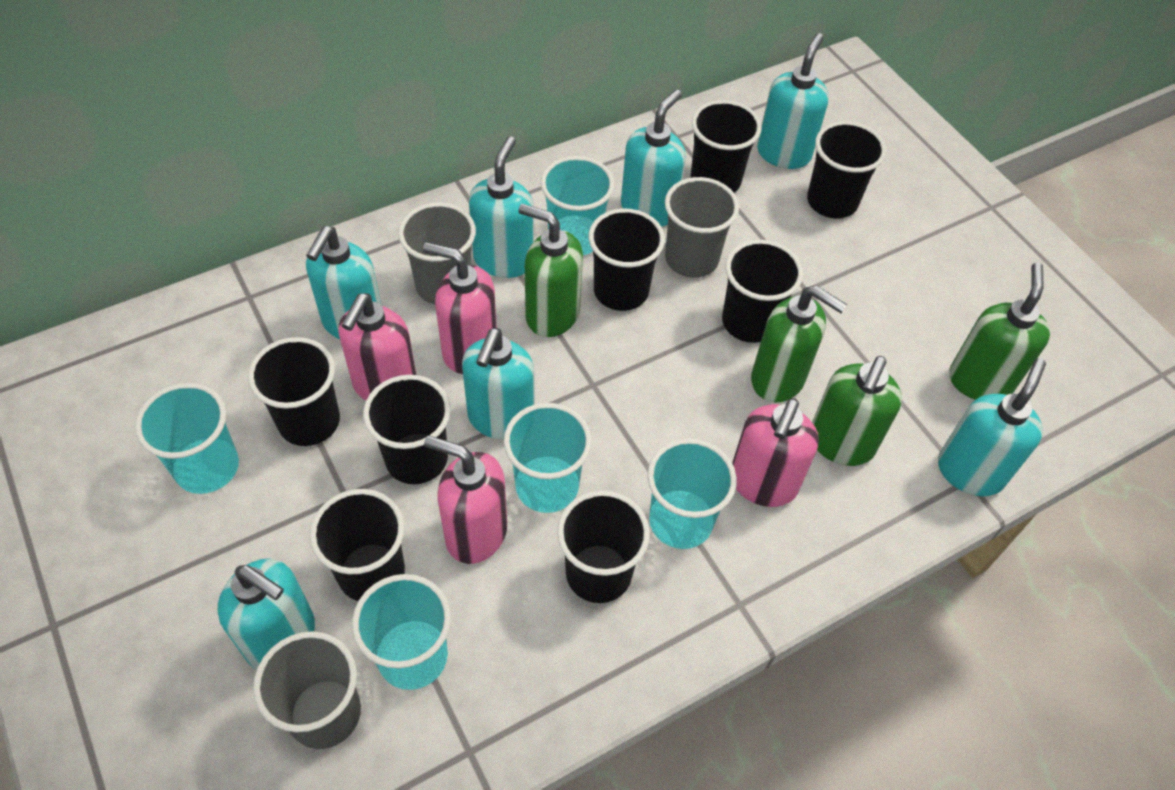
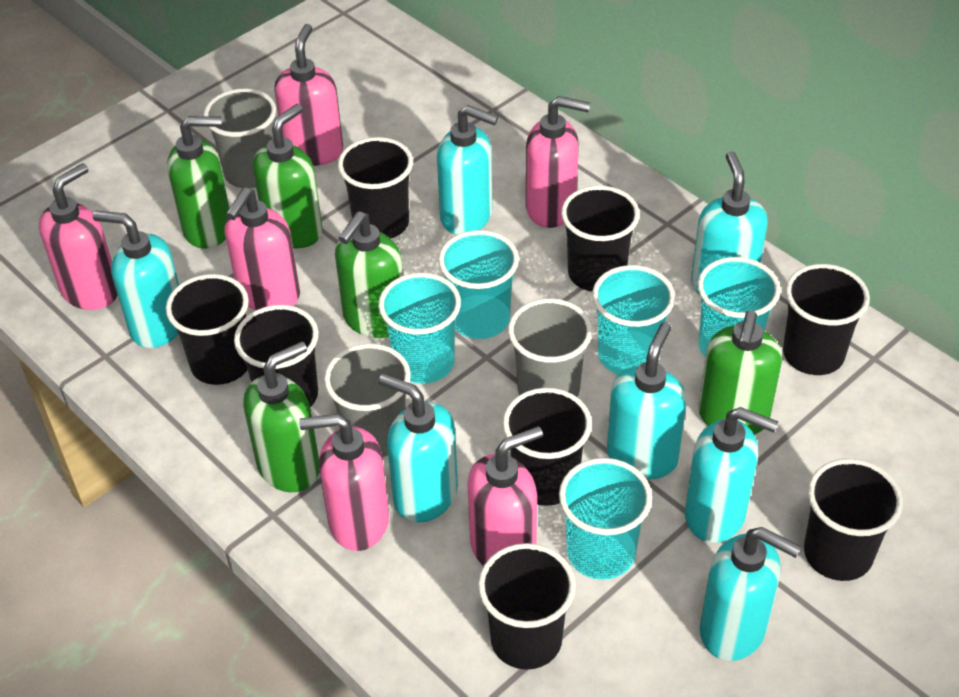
green soap dispenser: [518,204,583,337] [751,285,847,403] [812,356,902,466] [949,263,1050,400] = 4 -> [167,116,229,248] [243,341,319,492] [253,104,323,248] [335,211,403,338] [698,310,782,435] = 5
pink soap dispenser: [338,293,416,401] [423,242,497,374] [424,436,507,564] [732,398,819,507] = 4 -> [39,163,118,310] [224,188,300,310] [274,24,343,166] [299,414,389,551] [467,426,543,566] [526,96,590,228] = 6

